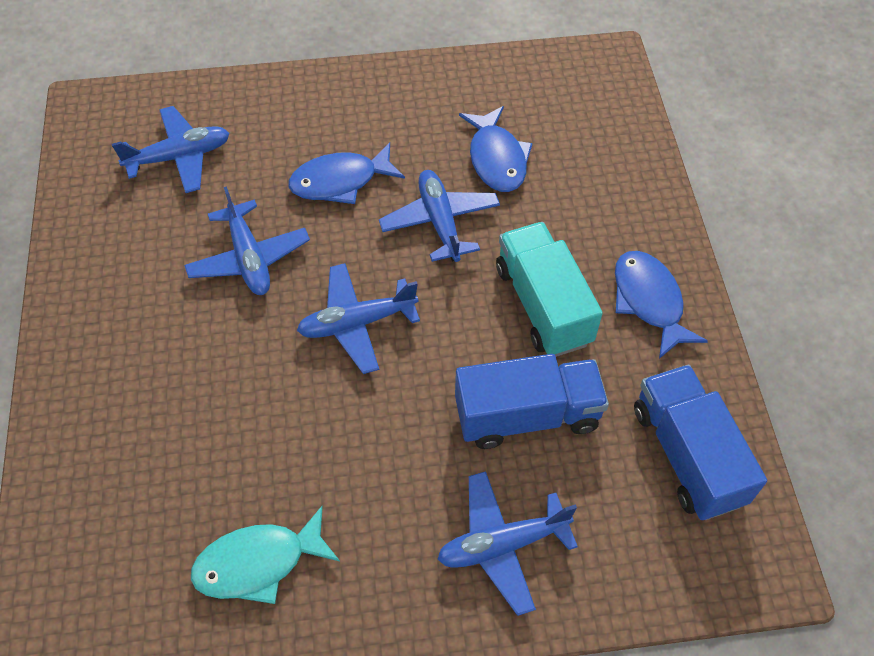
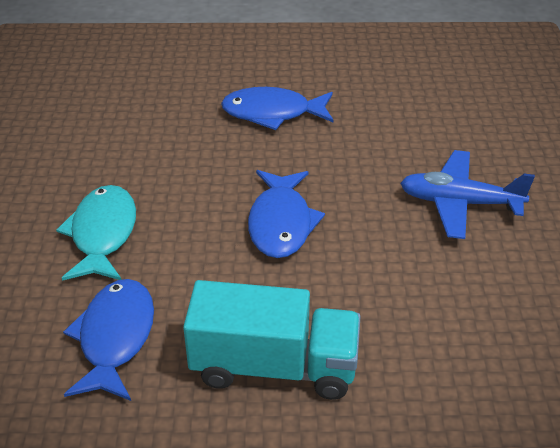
blue plane: [112,106,229,193] [184,186,310,295] [297,263,420,374] [379,170,500,262] [437,471,578,616] = 5 -> [400,150,535,239] = 1
blue truck: [455,354,609,449] [634,365,767,520] = 2 -> none = 0

